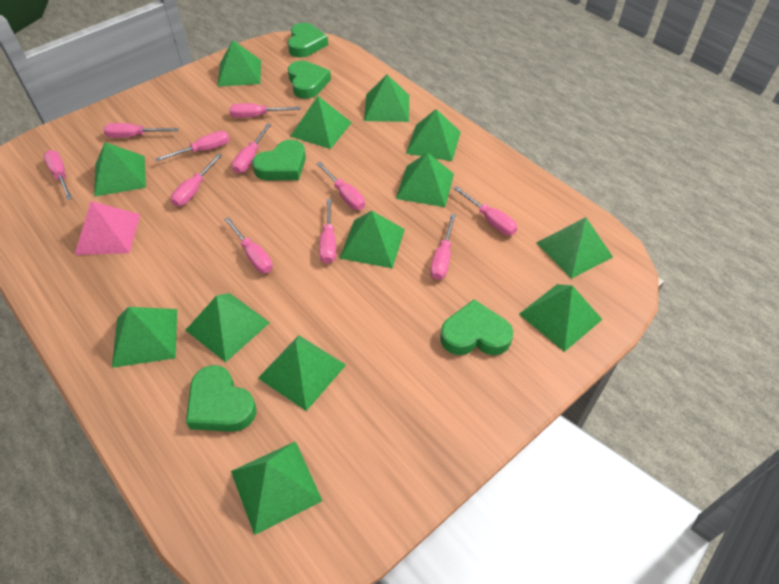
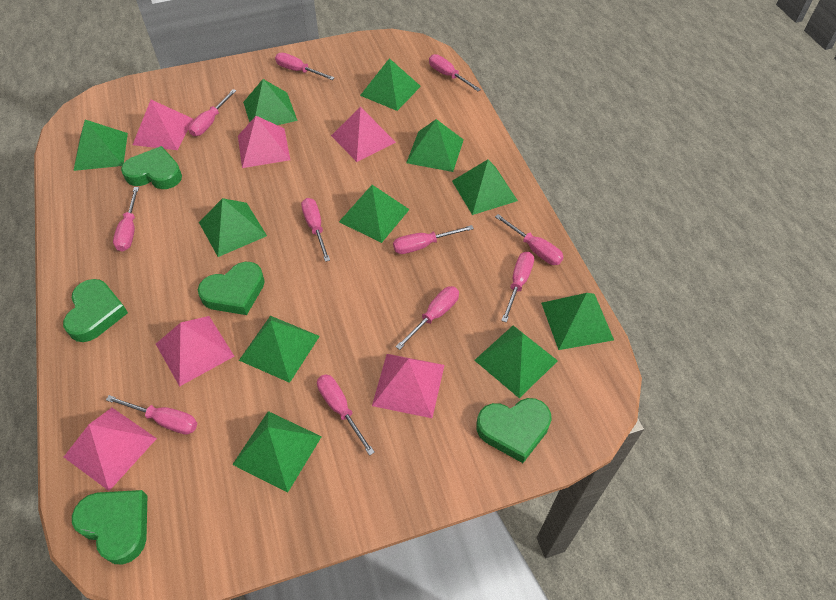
green pyramid: [94,142,146,197] [112,307,177,368] [185,293,270,362] [217,40,261,87] [231,441,322,535] [258,335,346,411] [290,96,352,149] [339,211,405,269] [364,75,409,122] [396,152,454,207] [406,109,461,161] [519,284,603,352] [536,217,613,279] = 13 -> [73,120,128,171] [199,198,267,257] [232,411,322,492] [239,316,320,383] [243,79,298,125] [339,185,410,243] [360,58,421,111] [406,119,464,172] [452,160,518,215] [474,325,558,398] [541,293,614,350] = 11
pink pyramid: [75,201,140,255] = 1 -> [64,408,157,491] [133,100,193,150] [156,316,234,387] [238,116,290,168] [331,107,396,162] [372,354,444,418] = 6

